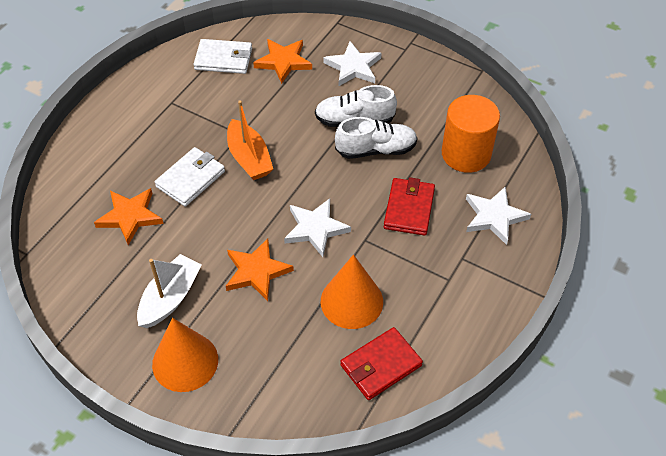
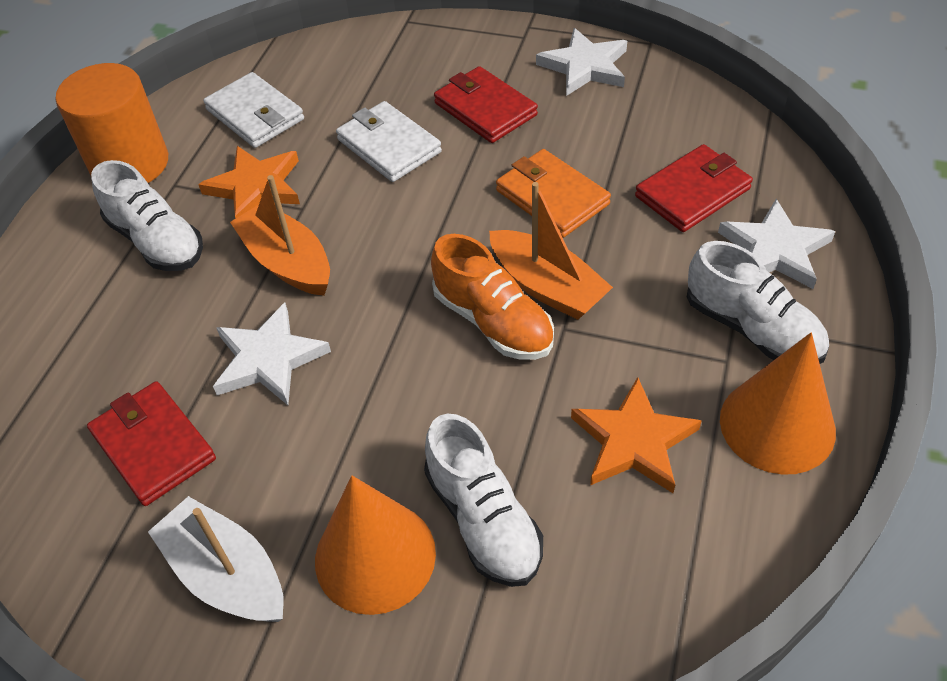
orange boat: [227,100,273,180] = 1 -> [230,175,330,296] [489,182,613,320] = 2
orange shoe: none = 0 -> [431,234,554,360] = 1
orange star: [94,188,164,245] [226,238,294,301] [253,39,312,84] = 3 -> [198,146,300,218] [571,377,702,493] = 2
orange wallet: none = 0 -> [496,149,611,238] = 1
red wallet: [340,327,423,400] [384,177,435,236] = 2 -> [87,381,216,506] [434,66,538,143] [635,144,753,232] = 3
white shoe: [315,85,397,127] [335,117,418,159] = 2 -> [91,160,203,271] [424,414,543,587] [687,241,829,364] = 3

